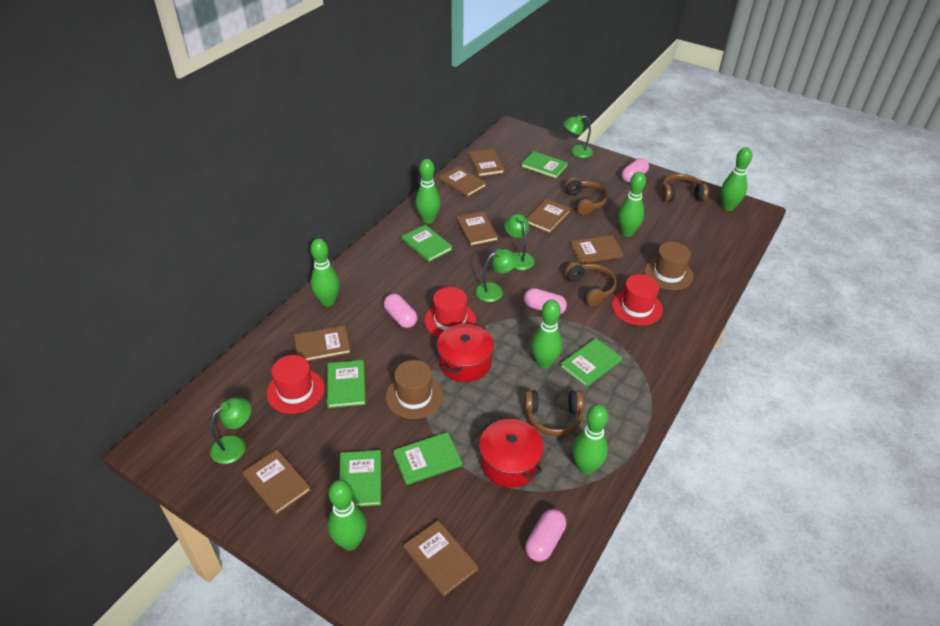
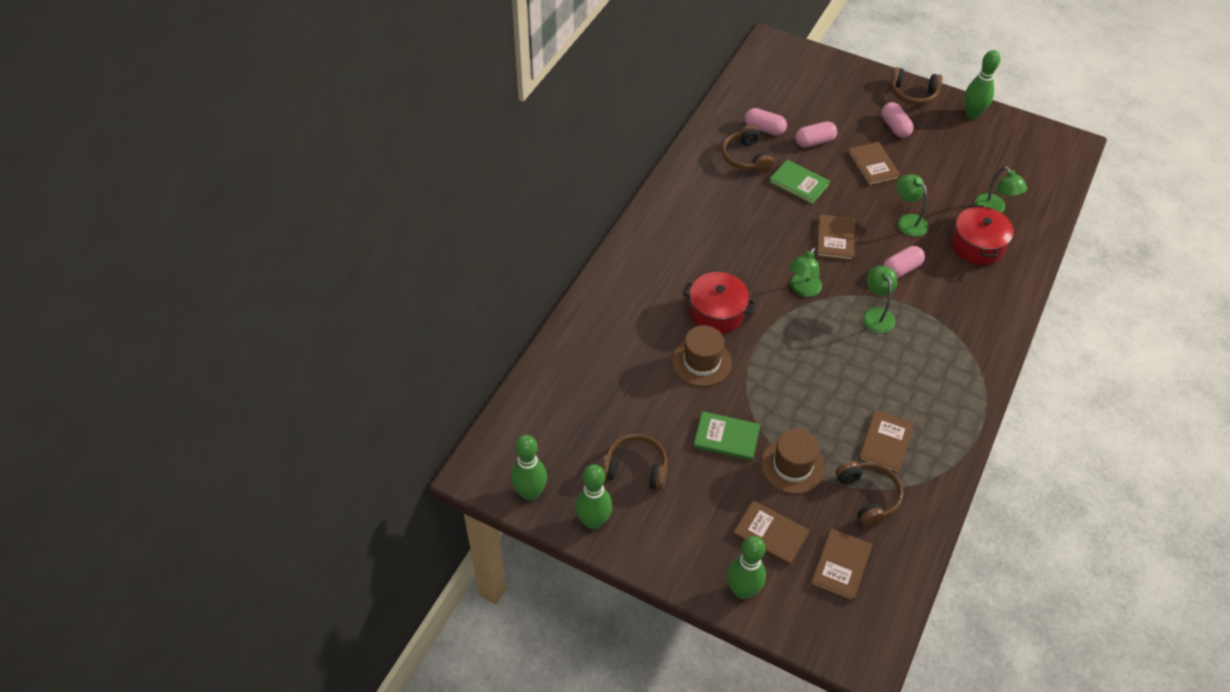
brown book: [242,449,311,515] [294,326,351,361] [403,520,478,597] [439,166,486,197] [456,211,498,246] [469,149,505,177] [527,199,571,233] [570,235,623,264] = 8 -> [733,500,809,566] [811,528,872,601] [817,214,855,261] [848,142,901,186] [859,410,914,473] = 5
green book: [327,360,366,408] [339,450,381,507] [393,432,462,485] [402,225,453,262] [521,151,568,179] [560,338,622,387] = 6 -> [694,411,760,461] [769,160,830,204] = 2
green bowling pin: [310,238,340,307] [328,480,366,551] [415,159,441,224] [531,300,562,369] [572,404,609,475] [618,172,646,237] [721,147,752,211] = 7 -> [511,435,547,501] [575,464,612,530] [727,536,766,599] [964,50,1001,119] = 4
red hat: [267,355,325,414] [424,287,476,338] [612,274,663,326] = 3 -> none = 0

